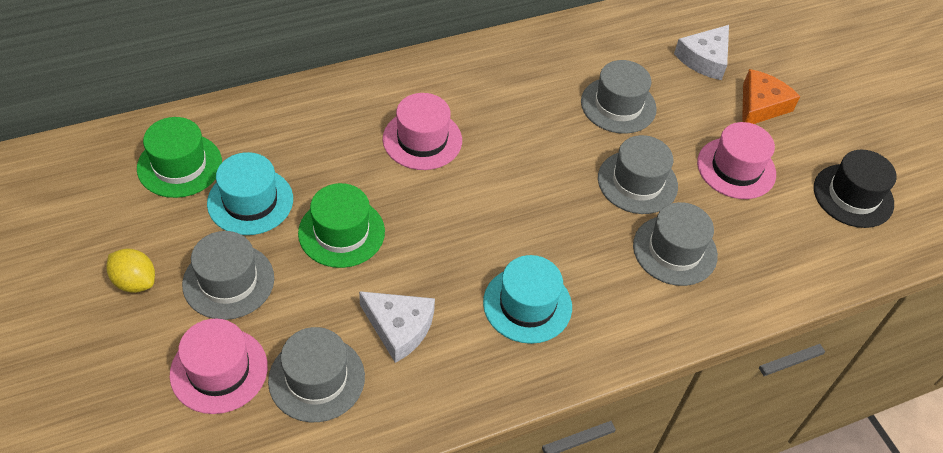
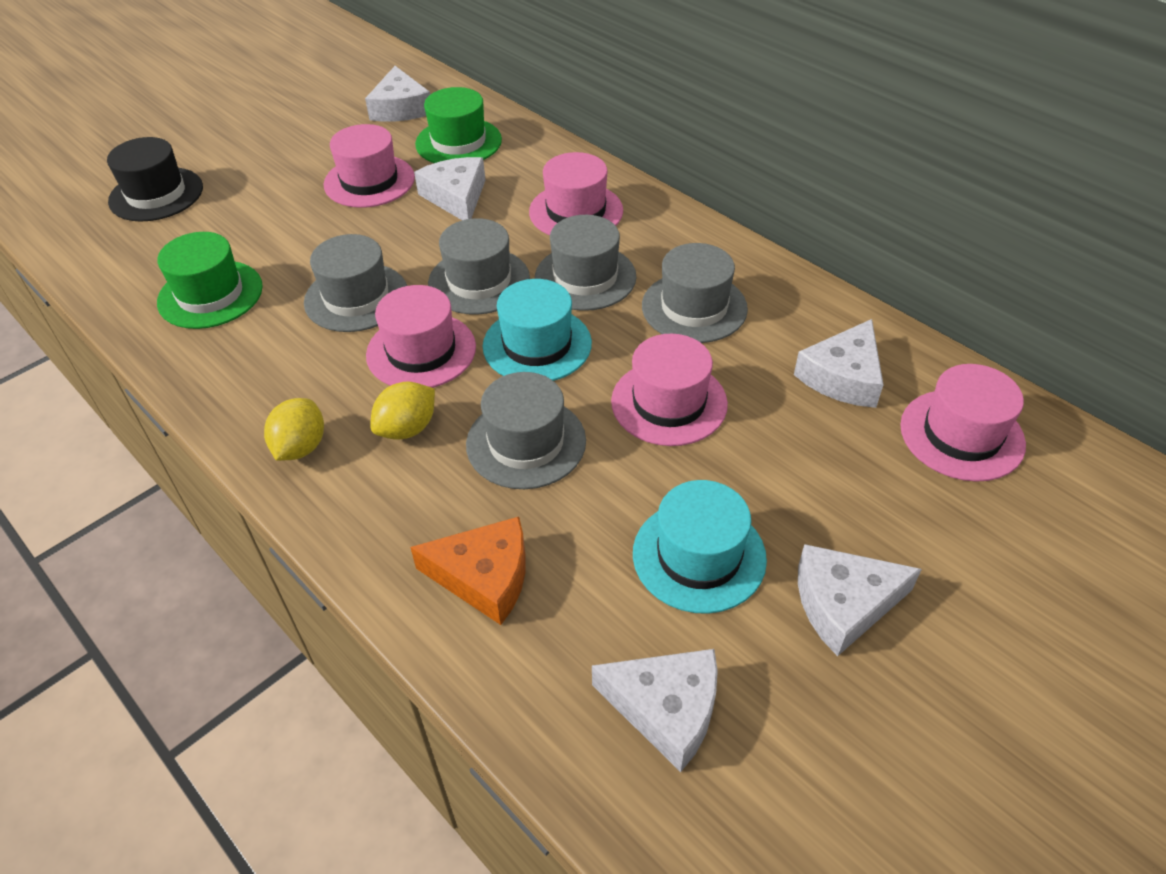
pink hat: [170,319,268,414] [383,93,462,170] [697,122,776,199] = 3 -> [324,124,415,208] [366,285,476,388] [529,152,623,235] [611,334,728,446] [900,364,1026,482] = 5
white cheese: [359,291,435,363] [674,25,729,80] = 2 -> [365,66,430,122] [414,157,485,220] [592,649,718,772] [794,319,884,408] [798,544,922,656] = 5
yellow lemon: [106,248,155,293] = 1 -> [264,398,324,461] [370,381,435,440] = 2

